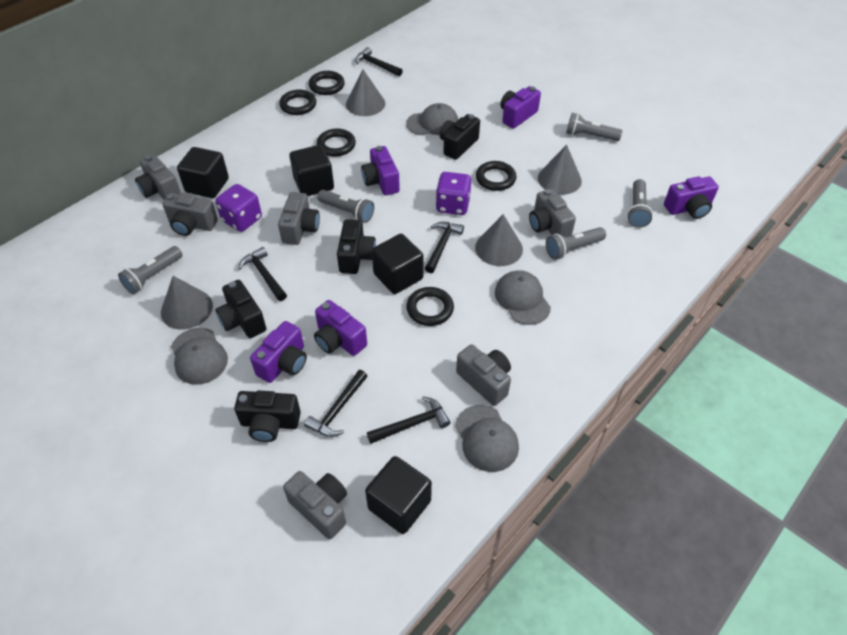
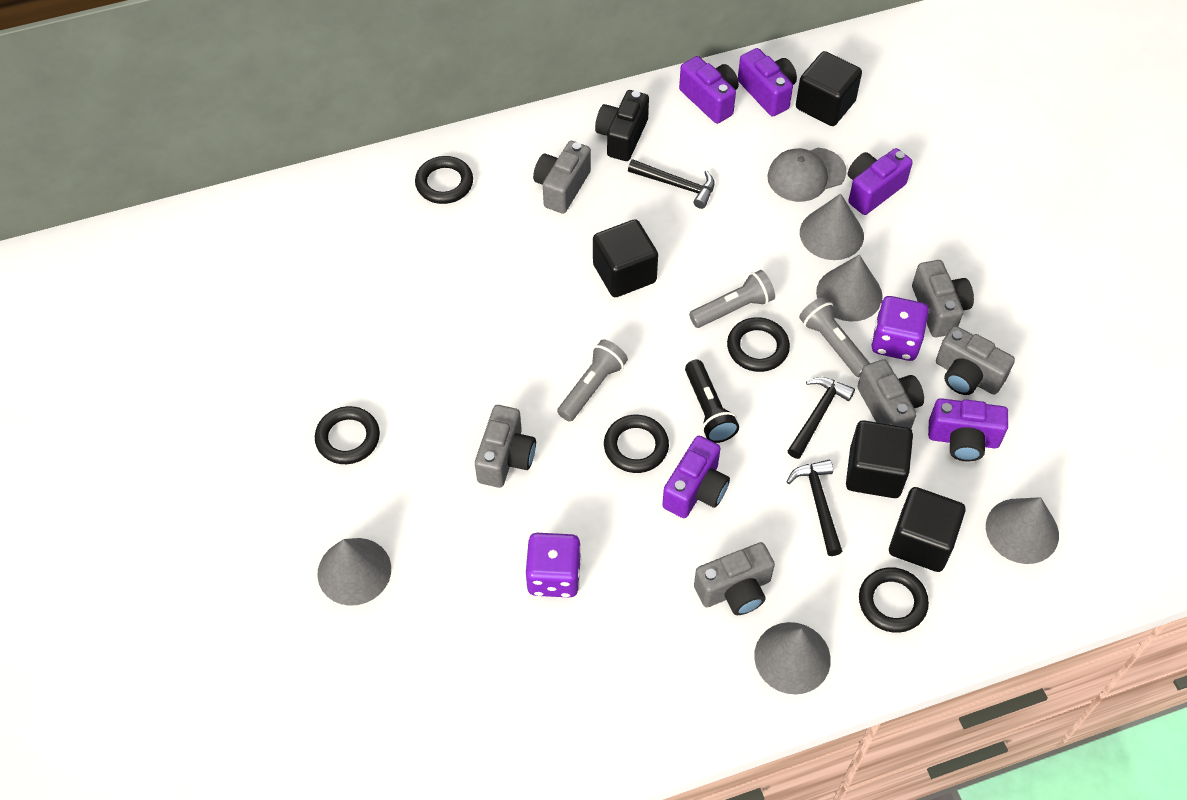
black camera: [215,280,266,338] [234,390,301,442] [337,219,376,274] [440,114,480,160] = 4 -> [595,90,649,161] = 1
black flashlight: none = 0 -> [685,360,739,443] = 1
black hammer: [238,247,287,301] [304,370,367,437] [355,47,403,76] [367,396,451,444] [425,222,464,273] = 5 -> [628,159,715,209] [787,459,843,556] [788,377,855,459] = 3
grey cap: [171,328,228,385] [406,103,458,135] [455,405,519,472] [495,270,551,325] = 4 -> [767,148,847,202] = 1
grey cone: [161,276,213,330] [346,70,385,116] [475,214,523,266] [538,145,582,195] = 4 -> [317,538,391,606] [754,622,831,694] [800,194,864,260] [816,255,883,322] [986,497,1059,564] = 5
grey flashlight: [118,246,182,294] [317,190,374,223] [546,227,606,259] [566,113,622,141] [627,179,653,228] = 5 -> [557,339,628,421] [689,270,775,328] [799,297,870,377] = 3

